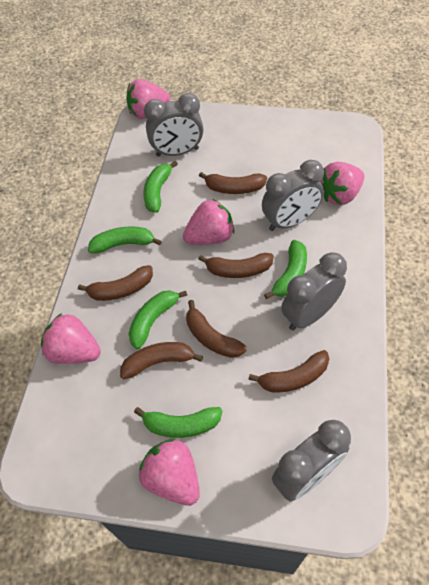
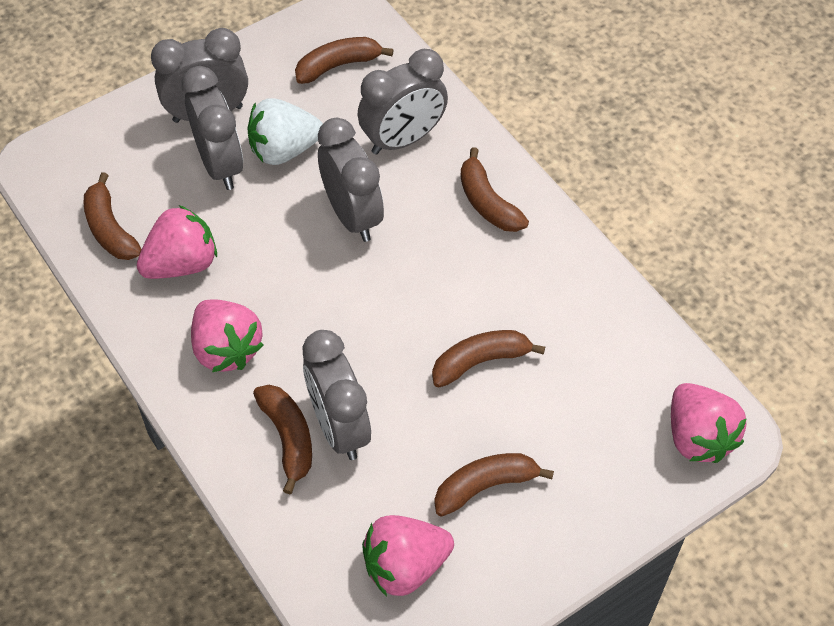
green banana: [88,226,162,253] [128,290,187,350] [134,407,222,438] [143,161,178,213] [264,240,307,299] = 5 -> none = 0
grey clock: [144,93,204,157] [262,160,324,231] [272,420,351,501] [281,253,347,330] = 4 -> [151,28,248,123] [181,66,243,190] [302,330,371,460] [318,118,384,242] [358,49,448,154] = 5
pink strawberry: [41,313,101,364] [126,79,170,119] [139,439,200,506] [183,199,234,245] [320,162,364,205] = 5 -> [137,205,217,279] [191,299,264,372] [362,515,454,596] [671,383,747,463] = 4
white strawberry: none = 0 -> [247,98,323,165] = 1

